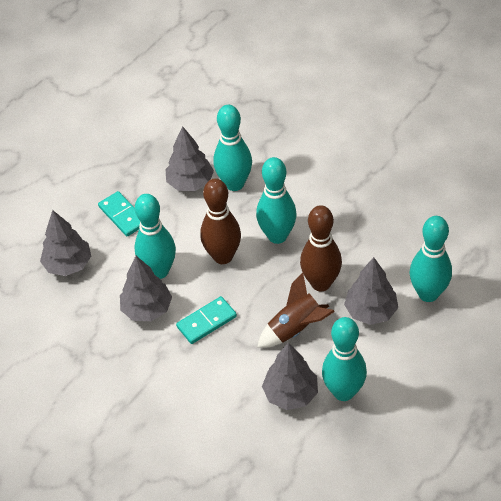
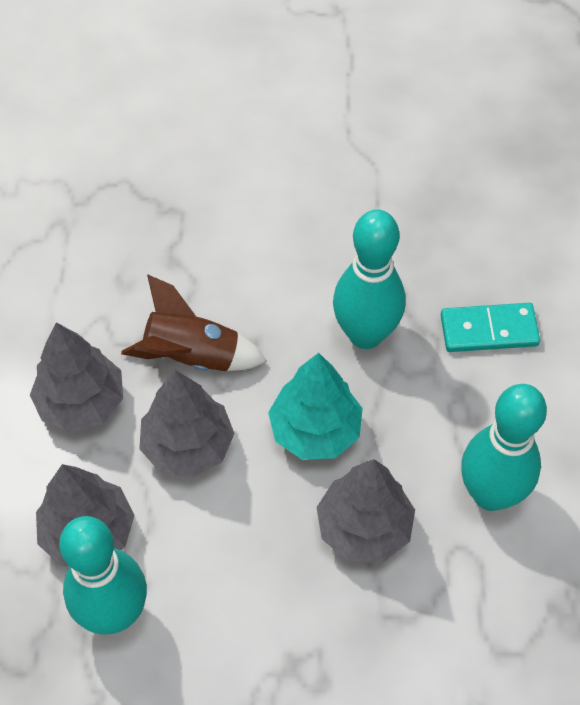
brown bowling pin: [200,178,241,264] [300,205,342,292] = 2 -> none = 0
grey tree: [40,210,91,276] [120,256,172,321] [166,126,214,191] [262,342,318,410] [344,257,398,325] = 5 -> [30,322,123,432] [36,464,135,567] [139,370,235,478] [316,459,415,562] = 4
turquoise bowling pin: [134,194,176,279] [213,105,252,191] [256,157,297,244] [322,317,367,401] [410,216,452,302] = 5 -> [59,516,147,635] [333,209,405,349] [461,384,547,511] = 3
turquoise domino: [98,191,140,236] [176,296,237,344] = 2 -> [441,303,540,352] = 1
turquoise tree: none = 0 -> [268,353,363,460] = 1

